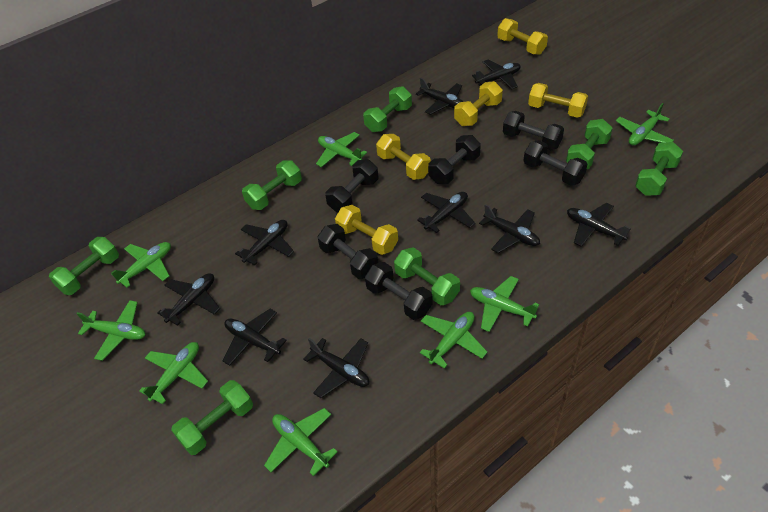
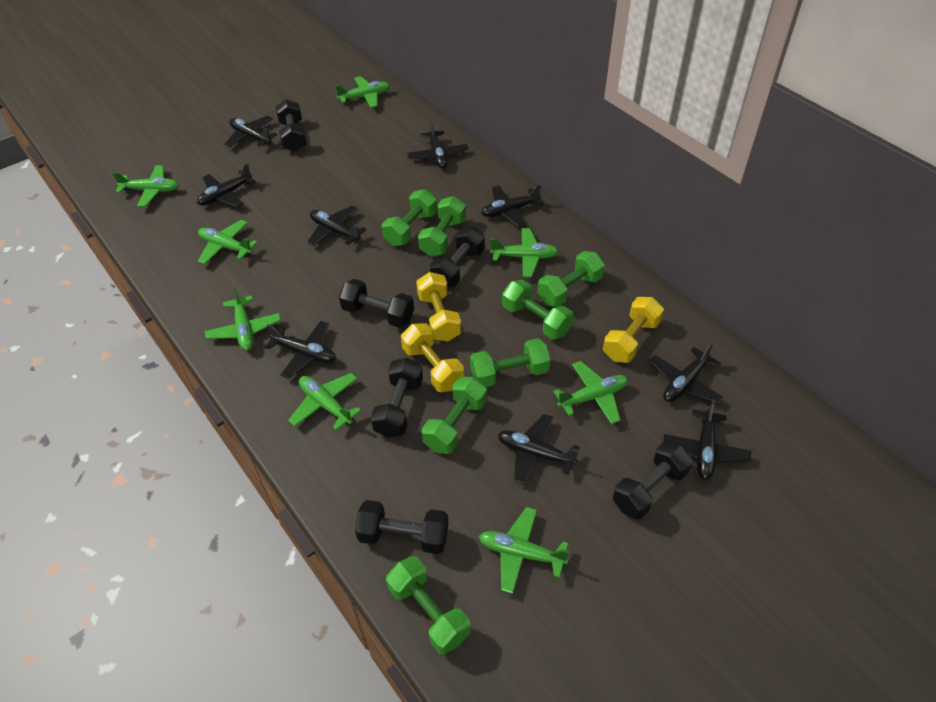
yellow dumbbell: [335,205,398,255] [376,134,431,180] [454,81,503,126] [497,18,548,55] [528,83,588,118] = 5 -> [401,323,464,392] [416,272,461,341] [603,297,664,363] = 3

